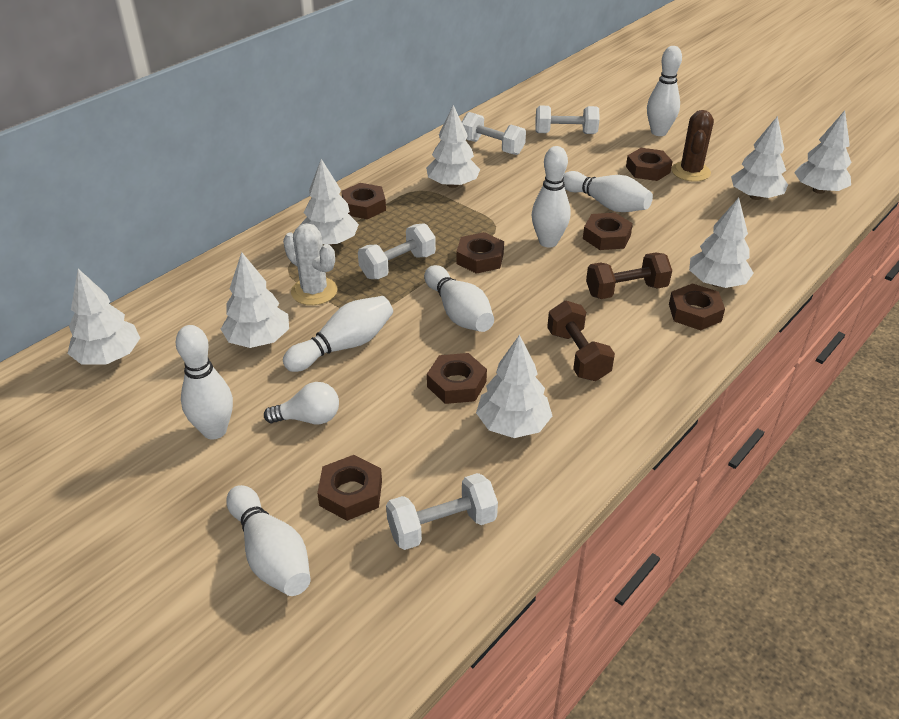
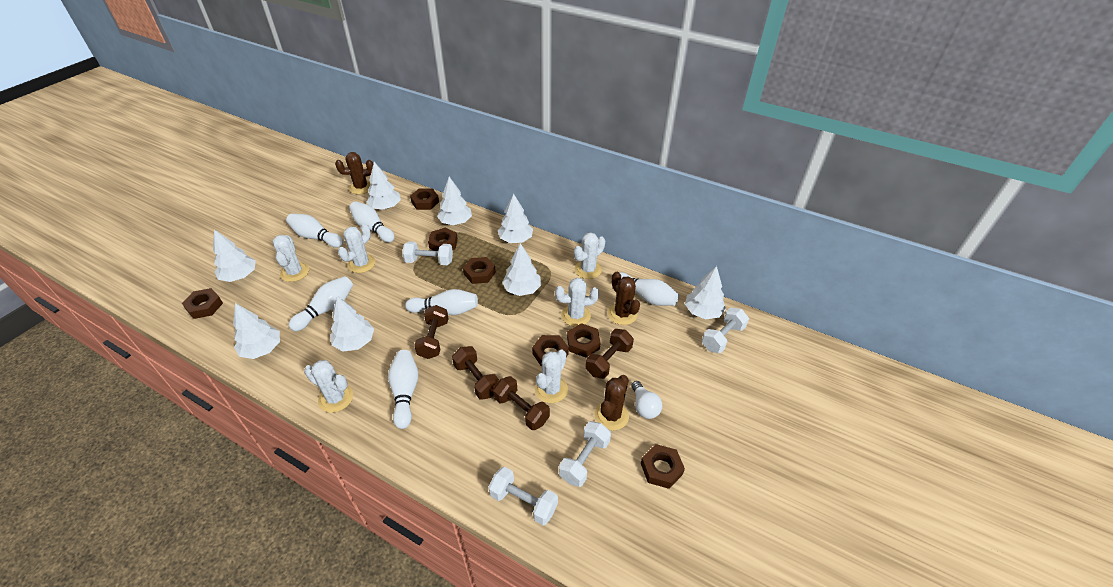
brown cactus: [671,110,714,182] = 1 -> [335,152,373,194] [595,375,629,431] [608,272,640,325] = 3
brown dumbbell: [547,301,615,381] [586,252,672,299] = 2 -> [414,305,449,359] [452,346,499,400] [493,376,550,430] [586,329,634,379] = 4
white bowling pin: [176,325,233,440] [226,485,311,596] [283,296,393,372] [424,265,494,332] [532,146,570,248] [563,171,653,212] [647,46,682,136] = 7 -> [286,213,343,248] [289,276,353,331] [349,201,395,243] [388,350,419,429] [405,289,478,315] [619,272,679,306] = 6
white cactus: [283,223,338,305] = 1 -> [272,235,309,282] [304,360,353,413] [338,223,376,273] [535,349,568,403] [555,278,599,327] [574,232,605,279] = 6

